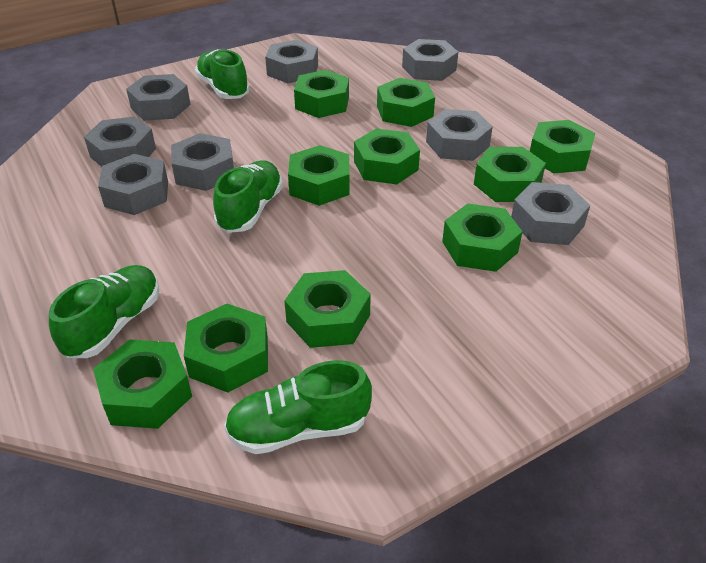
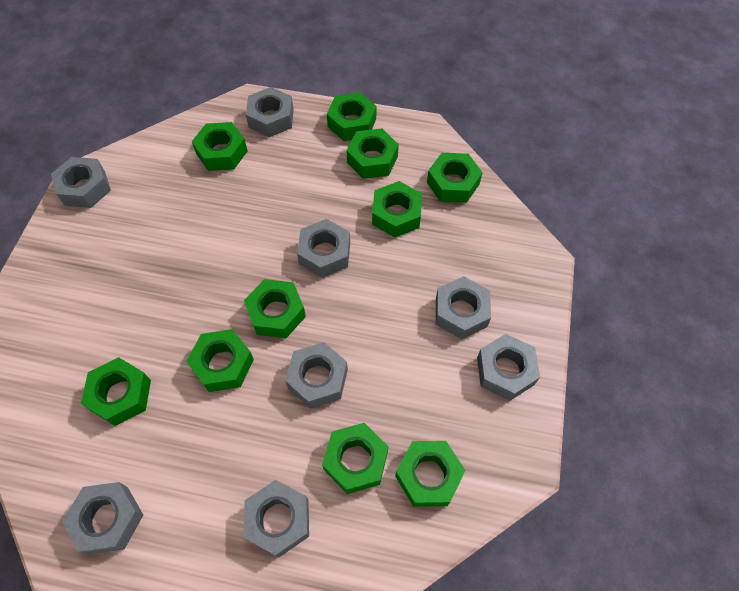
green shoe: [49,265,159,358] [195,49,250,99] [213,160,283,233] [224,360,372,454] = 4 -> none = 0

